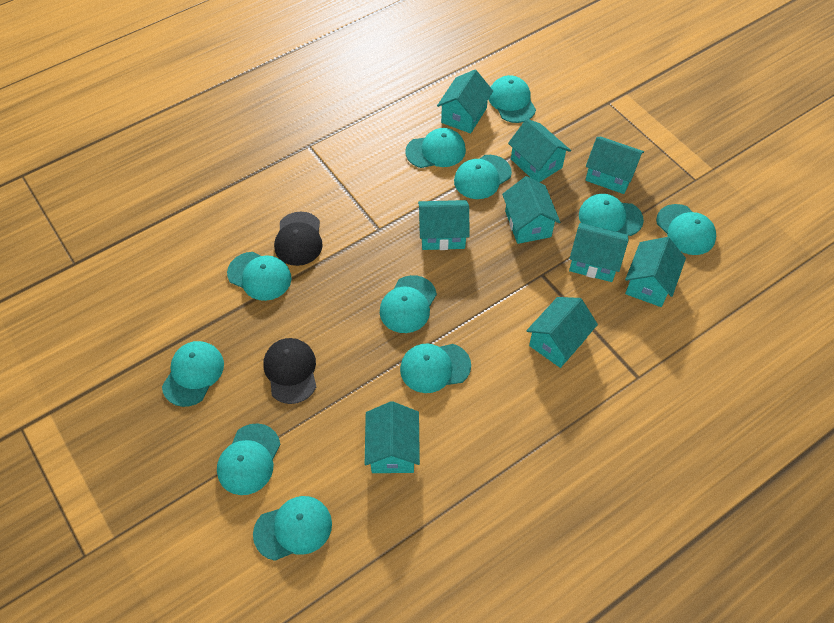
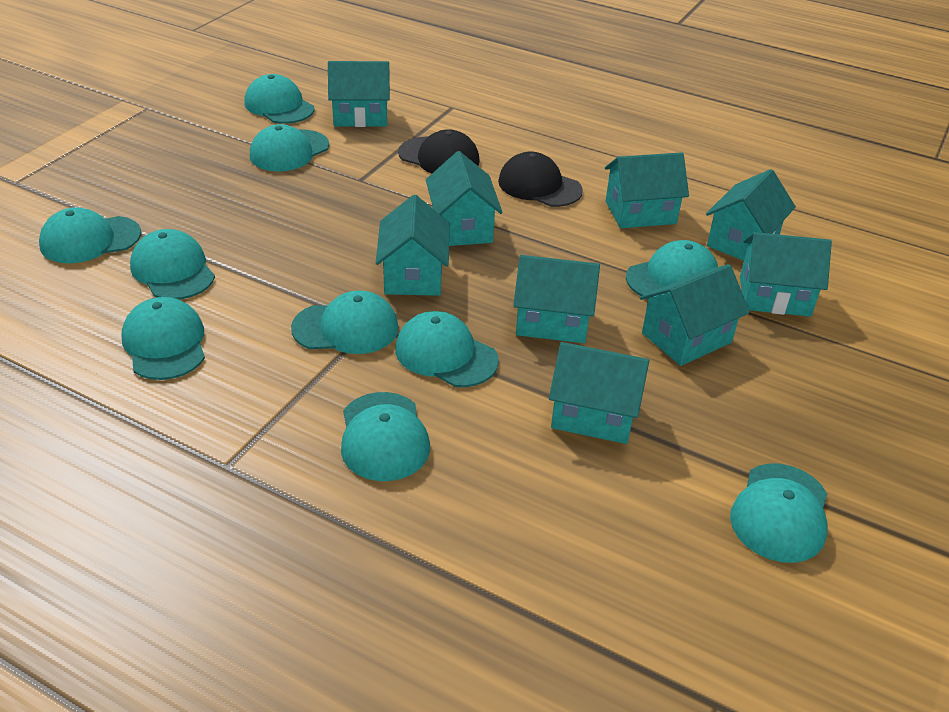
turquoise cap: [162,341,224,407] [217,423,280,495] [227,252,291,301] [253,496,332,561] [380,275,437,333] [400,344,471,393] [405,128,466,168] [454,155,512,199] [488,75,536,123] [579,194,644,236] [656,204,716,255] = 11 -> [39,207,141,263] [122,297,205,380] [130,229,215,300] [244,74,314,124] [250,124,329,171] [291,291,399,354] [341,392,430,481] [395,311,499,387] [626,240,718,299] [730,463,828,563] = 10

